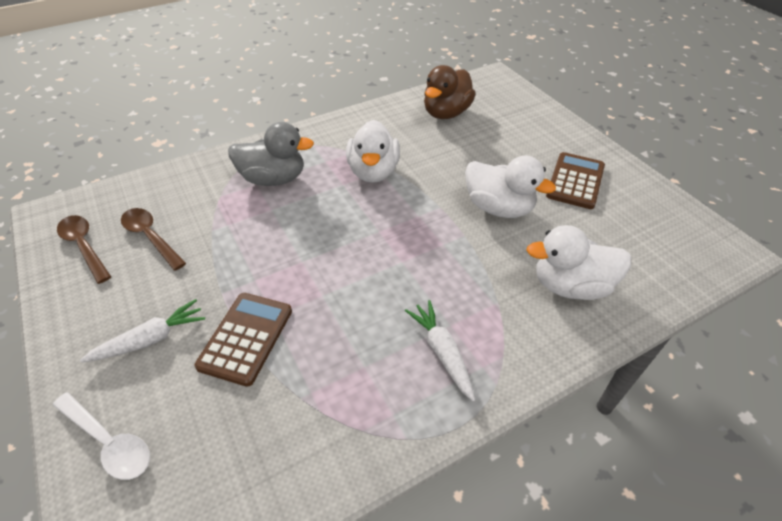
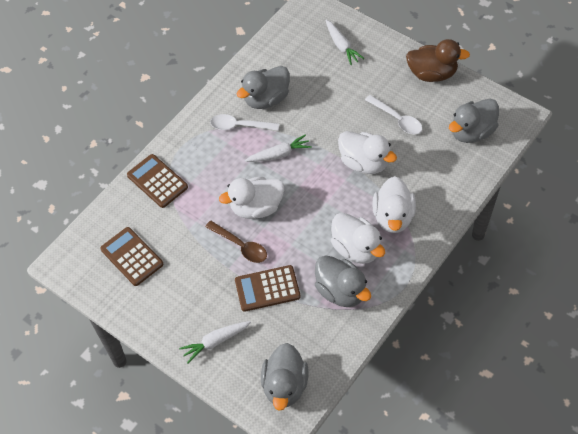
brown calculator: [194,293,292,387] [546,152,605,209] = 2 -> [100,227,164,286] [127,154,188,208] [235,265,300,312] = 3
brown spoon: [57,215,111,284] [121,208,186,271] = 2 -> [205,221,267,263] = 1
grey duck: [228,122,314,186] = 1 -> [237,66,290,109] [261,343,309,411] [315,255,371,307] [449,99,499,143] = 4
white carrot: [80,299,205,362] [405,300,475,402] = 2 -> [179,321,251,363] [245,134,312,162] [326,20,365,65] = 3
white duck: [346,120,400,183] [465,155,556,218] [526,225,631,300] = 3 -> [219,177,284,219] [331,213,385,264] [338,131,397,174] [372,176,416,233] = 4
white spoon: [53,392,150,480] = 1 -> [210,114,279,131] [365,95,422,134] = 2

